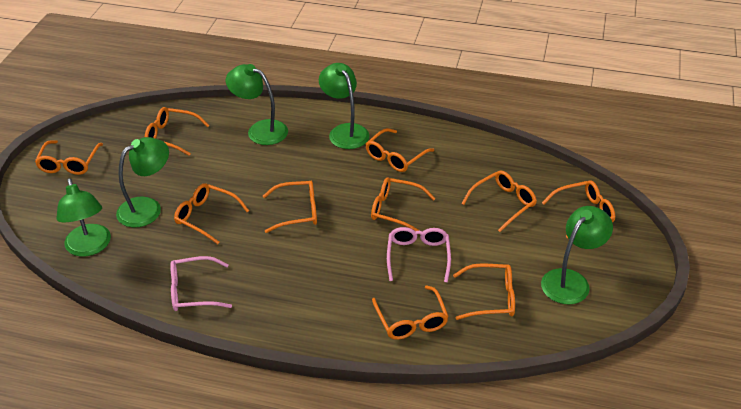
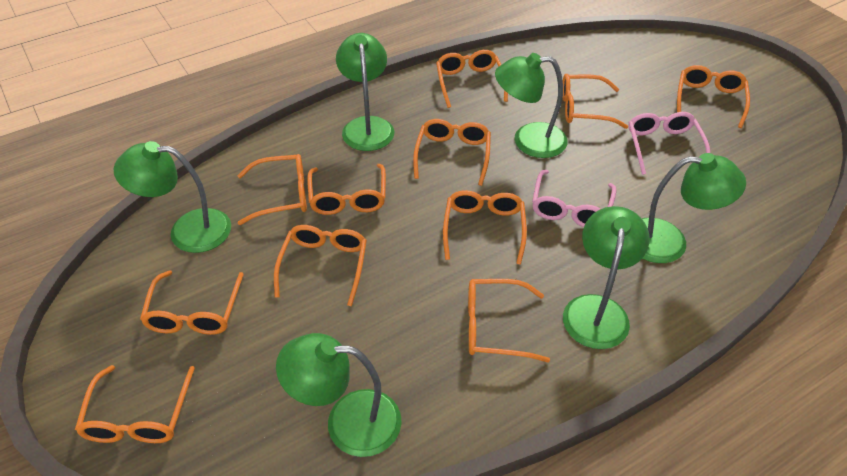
green lamp: [56,178,111,256] [116,137,169,228] [226,64,288,145] [319,63,369,149] [541,206,613,304] = 5 -> [114,141,231,253] [276,333,402,457] [336,33,394,151] [495,53,568,158] [563,206,650,349] [642,153,746,263] = 6
orange glasses: [35,140,103,175] [145,107,209,156] [174,183,249,244] [263,180,317,233] [366,128,434,172] [371,177,436,231] [372,285,449,340] [453,263,515,320] [461,171,537,232] [542,180,615,239] = 10 -> [75,365,195,443] [140,270,244,335] [237,154,307,225] [274,225,367,306] [307,164,386,215] [413,119,491,186] [436,50,508,108] [443,190,527,265] [468,279,550,363] [563,74,628,129] [677,65,750,128] = 11

